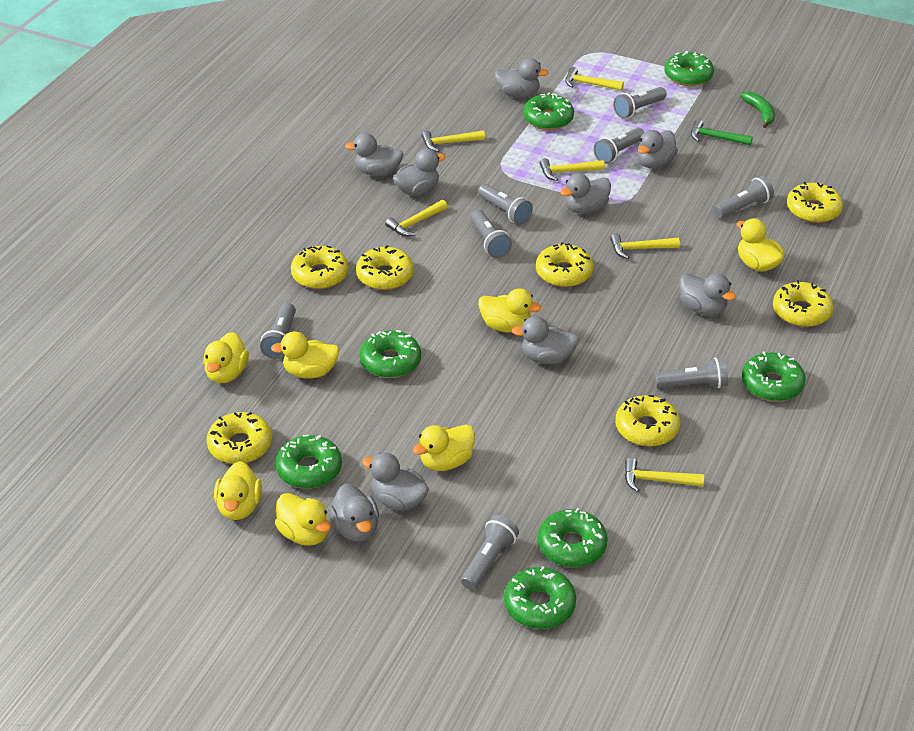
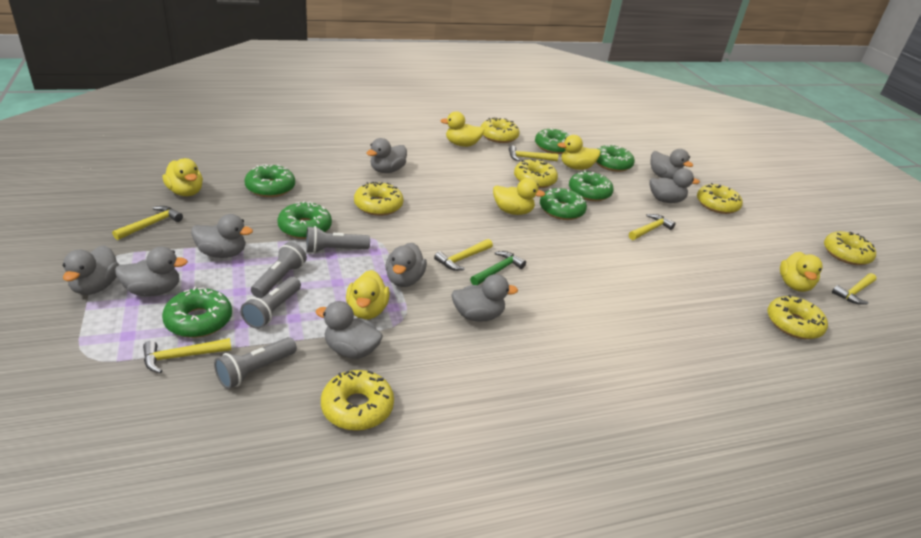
green banana: [740,91,775,128] = 1 -> none = 0
grey flashlight: [260,303,296,359] [461,515,519,590] [471,210,512,258] [478,184,533,225] [593,127,644,164] [613,87,667,118] [654,357,728,388] [714,176,774,218] = 8 -> [214,337,297,389] [240,277,301,329] [251,242,307,298] [306,226,370,253] = 4
yellow duck: [203,332,249,383] [214,461,262,520] [271,331,339,378] [275,493,331,546] [413,425,475,471] [478,288,541,333] [736,218,784,272] = 7 -> [163,158,203,196] [346,270,390,320] [440,111,484,147] [493,178,545,215] [557,135,600,170] [780,252,823,292] = 6

